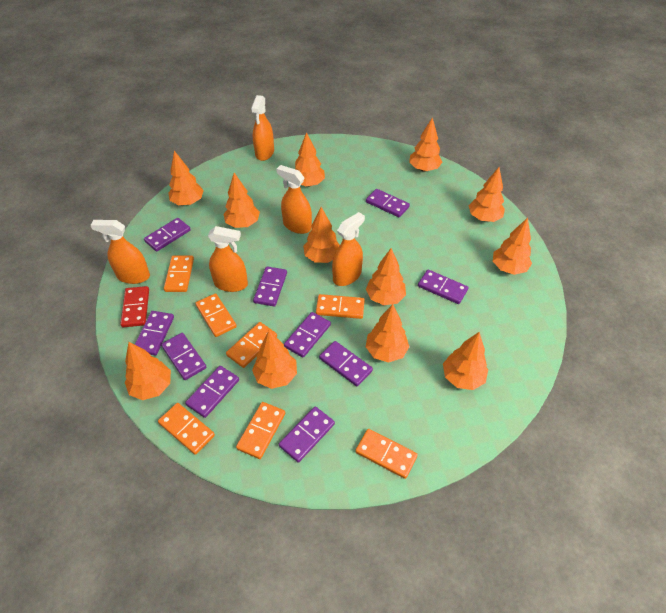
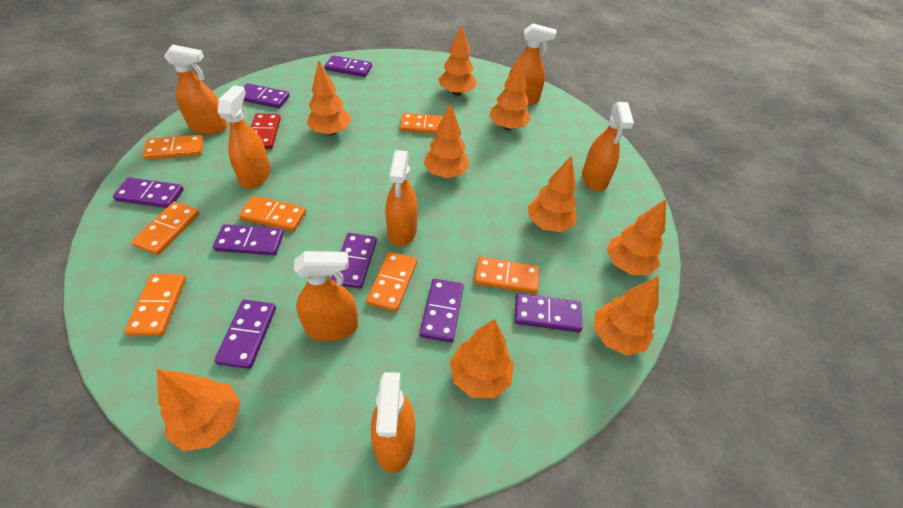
orange spray bottle: [90,220,150,284] [208,226,248,292] [251,95,274,161] [276,165,312,234] [332,212,365,286] = 5 -> [164,45,228,134] [218,85,270,189] [294,251,359,341] [371,372,415,473] [385,150,418,246] [509,24,556,105] [582,102,634,191] = 7
orange tree: [125,342,171,400] [168,151,204,205] [223,173,260,228] [252,330,297,389] [295,132,325,187] [303,207,340,263] [366,248,406,305] [366,304,409,363] [409,117,442,172] [443,332,488,390] [469,167,505,222] [493,218,532,275] = 12 -> [157,369,241,451] [307,60,351,135] [424,103,470,178] [438,25,477,96] [450,319,514,398] [489,58,531,130] [528,155,577,232] [594,276,659,356] [607,199,666,275] = 9
purple domino: [135,311,174,355] [144,218,191,252] [161,333,206,380] [185,366,239,418] [253,267,287,306] [279,406,335,463] [284,312,331,358] [319,341,373,386] [366,189,410,217] [418,270,469,304] = 10 -> [113,177,184,208] [213,224,284,255] [214,300,276,369] [243,83,290,108] [325,55,372,77] [331,233,377,289] [420,279,464,343] [515,293,582,332] = 8

